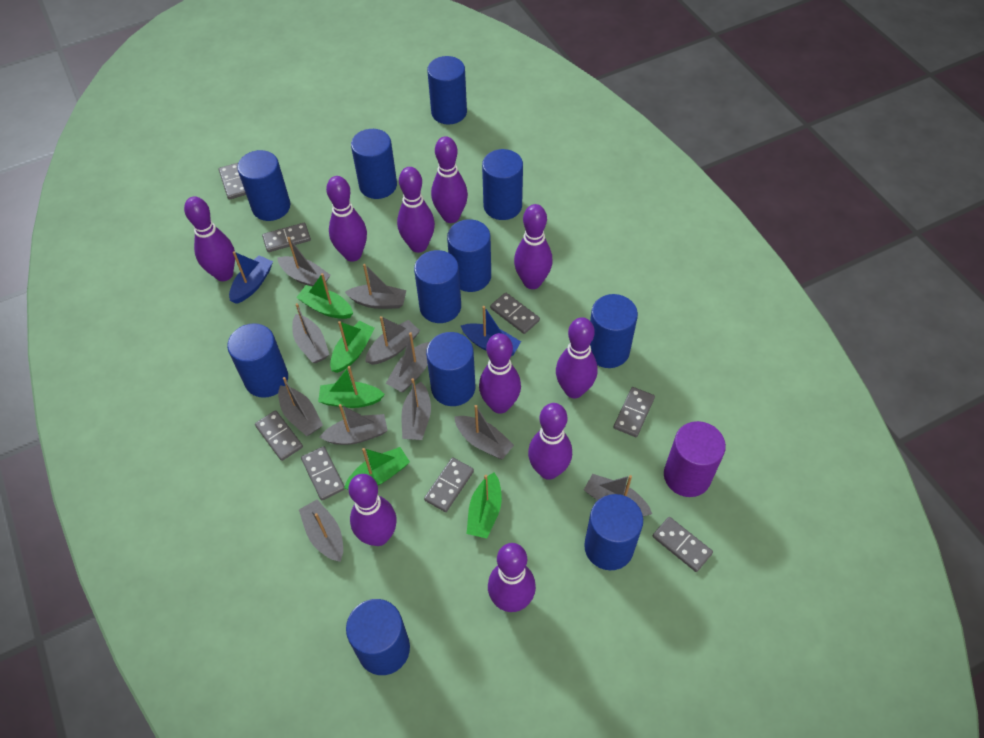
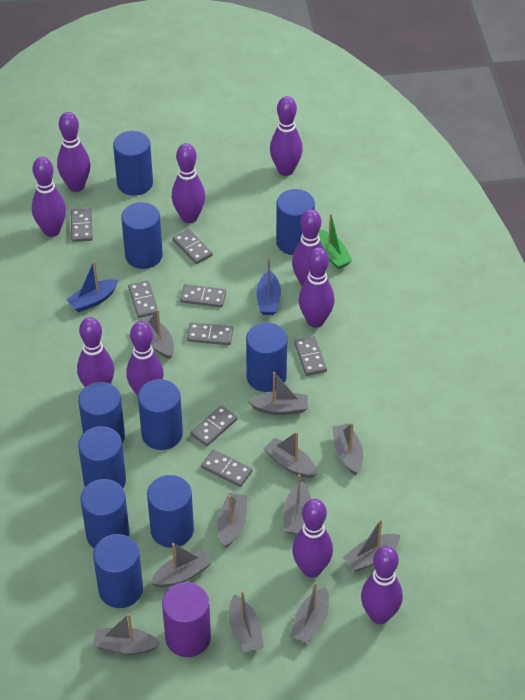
blue cylinder: [227,323,288,398] [237,150,290,221] [346,599,410,675] [351,129,397,199] [414,250,461,323] [426,332,475,406] [427,56,467,124] [447,219,491,292] [482,149,523,220] [584,494,643,570] [590,294,638,368] = 11 -> [78,382,125,443] [78,426,126,488] [81,479,130,549] [93,534,143,608] [113,131,153,196] [121,202,163,269] [138,379,183,450] [147,475,194,548] [246,323,287,392] [276,189,315,255] = 10
green boat: [296,273,353,319] [318,366,385,408] [330,321,374,373] [344,447,410,490] [467,473,502,538] = 5 -> [319,213,352,269] = 1

